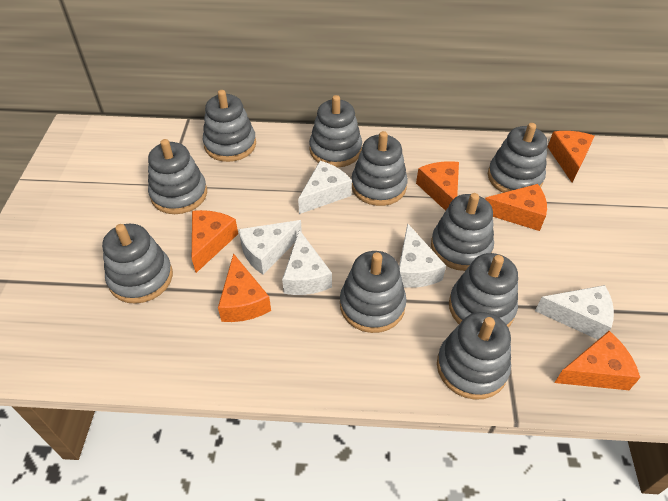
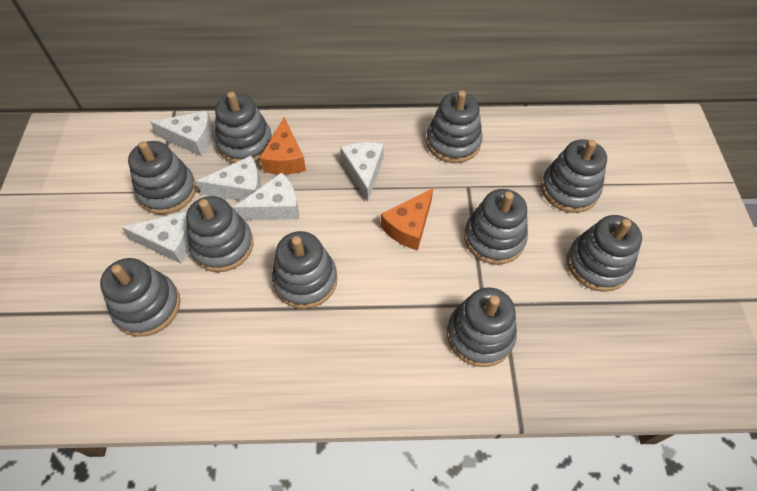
orange cheese: [192,210,238,273] [218,253,271,322] [416,161,459,211] [485,184,547,231] [548,131,594,183] [554,331,640,390] = 6 -> [260,117,306,174] [381,188,433,250] = 2

